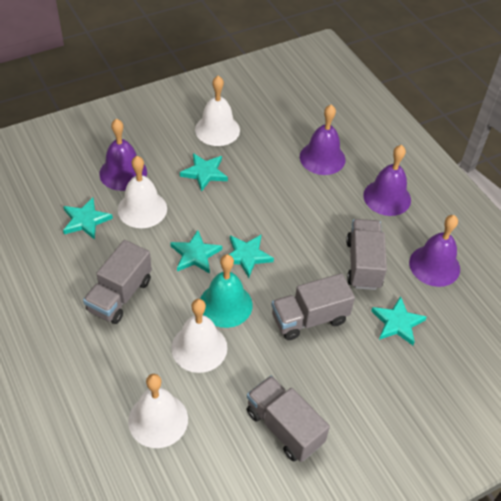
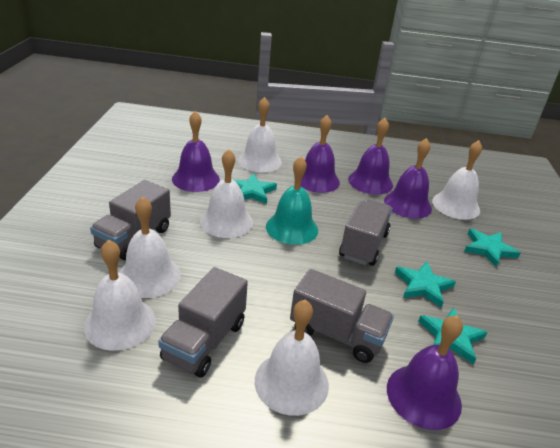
purple bell: [99,119,147,191] [300,105,345,175] [364,145,411,216] [409,215,460,287] = 4 -> [172,111,220,192] [294,115,340,193] [348,118,393,194] [384,138,432,219] [387,315,463,430] = 5
turquoise star: [63,197,113,240] [170,230,222,274] [180,153,228,192] [229,235,274,278] [371,296,427,345] = 5 -> [234,173,277,204] [395,262,456,308] [418,308,488,365] [464,229,521,267] = 4
white bell: [118,156,167,228] [128,374,188,448] [171,299,227,373] [195,76,240,146] = 4 -> [84,240,156,351] [119,196,181,298] [200,149,253,238] [238,97,282,173] [255,300,329,416] [432,140,482,220] = 6

